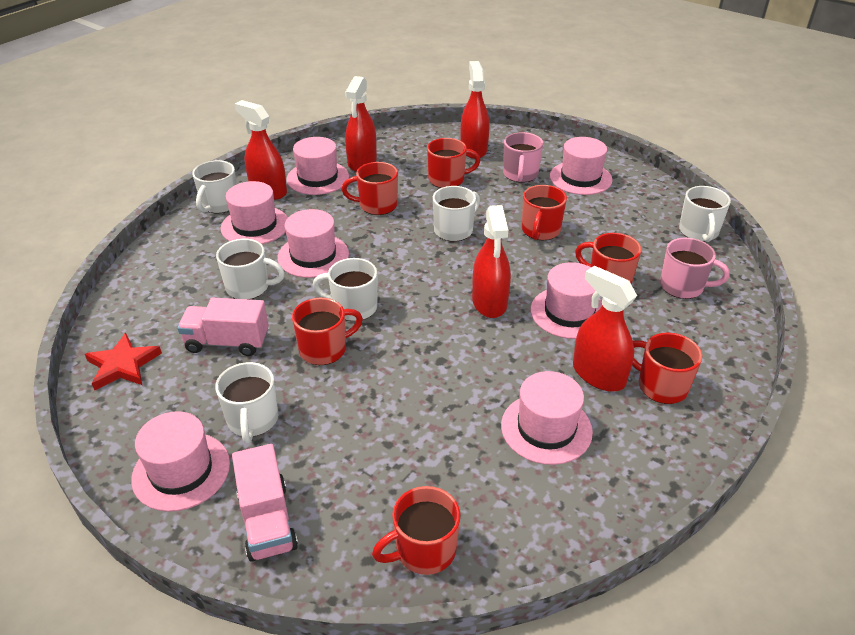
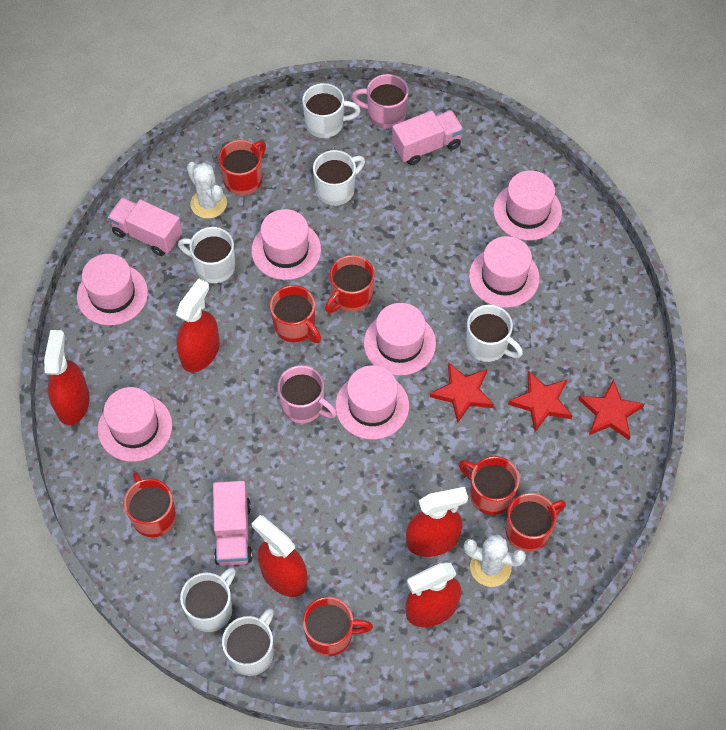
pink truck: [177,298,269,356] [232,444,298,562] = 2 -> [108,197,182,256] [213,481,253,566] [392,110,464,165] = 3
red star: [85,333,162,391] = 1 -> [430,362,494,423] [508,371,573,432] [579,379,644,440] = 3
white cactus: none = 0 -> [187,162,227,219] [464,535,526,587] = 2

